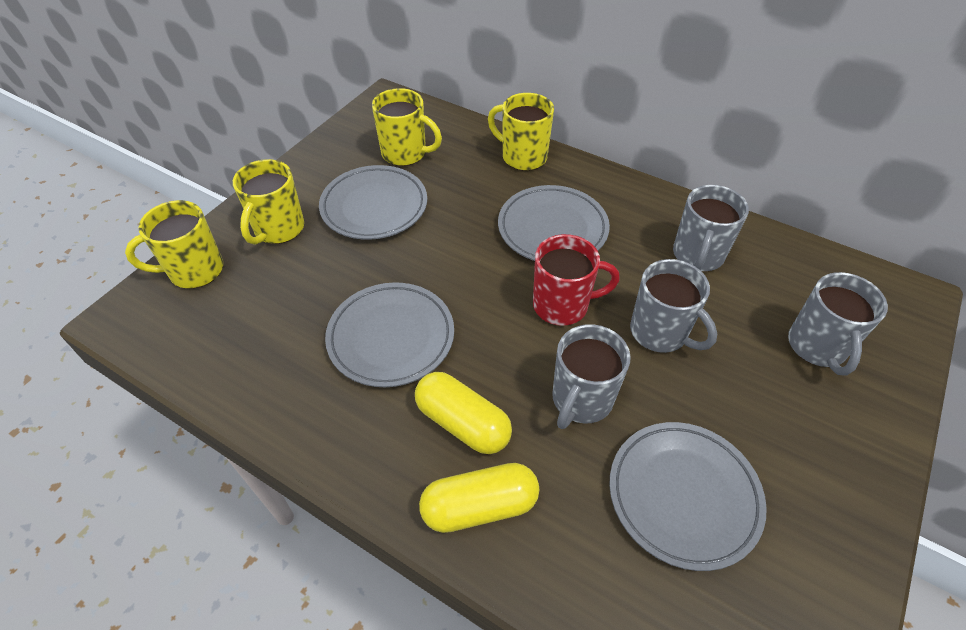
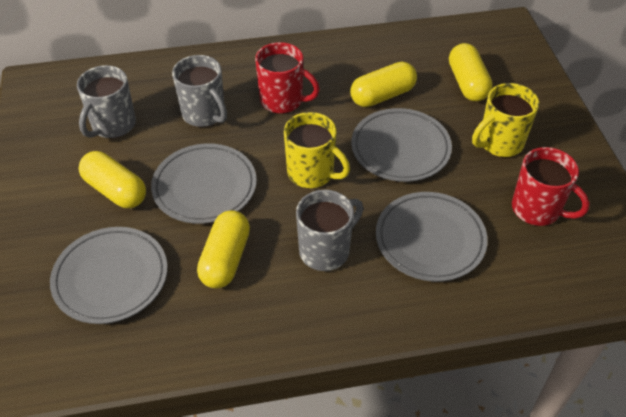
grey mug: [552,324,631,429] [630,259,717,353] [673,185,749,271] [788,272,888,376] = 4 -> [77,65,136,138] [172,55,227,127] [296,190,363,271] = 3
red mug: [533,234,620,326] = 1 -> [255,42,320,114] [512,147,590,226] = 2
yellow capsule: [415,372,512,454] [419,463,539,533] = 2 -> [79,151,146,208] [197,210,250,289] [350,62,417,107] [449,43,493,101] = 4
yellow mug: [125,200,223,289] [233,159,304,245] [372,88,442,166] [488,93,554,171] = 4 -> [284,112,350,188] [472,83,539,157] = 2

